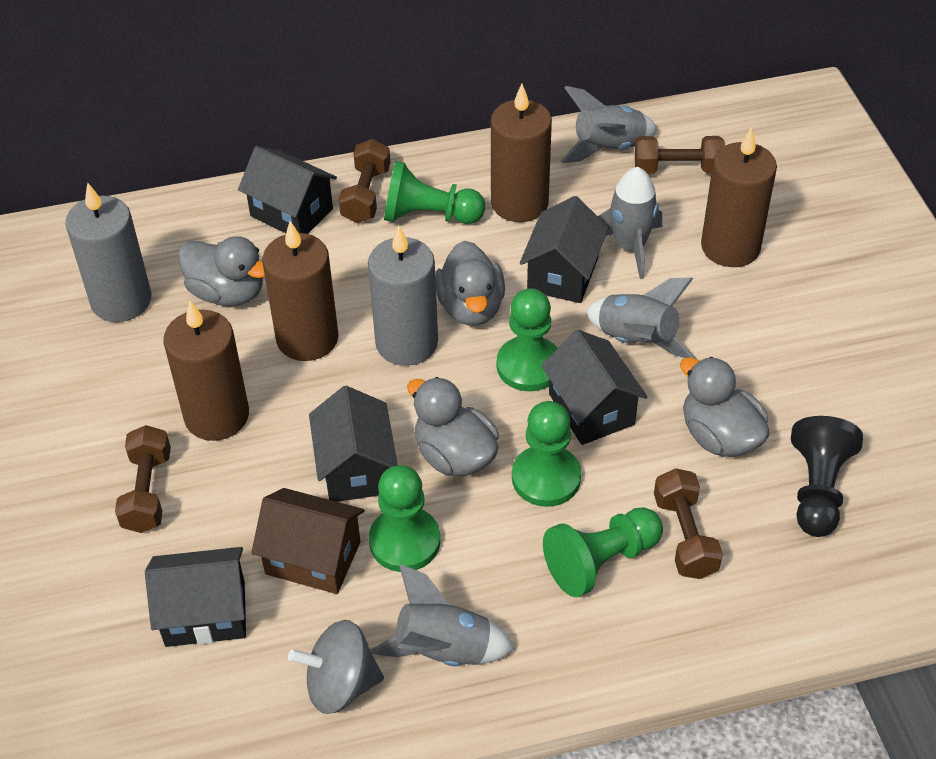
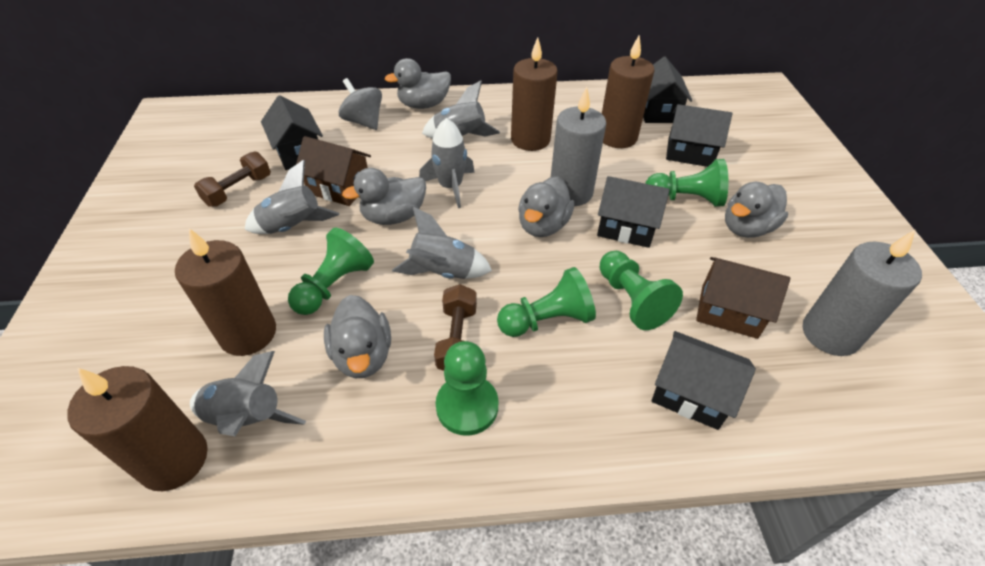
black pawn: [791,416,863,537] = 1 -> none = 0
brown dumbbell: [115,425,171,533] [339,139,391,223] [635,136,725,174] [654,468,723,579] = 4 -> [194,151,271,207] [434,284,477,371] = 2
brown house: [251,488,364,594] = 1 -> [296,136,371,206] [696,257,790,339] = 2
grey duck: [178,236,265,306] [407,377,499,476] [435,241,505,326] [680,357,769,457] = 4 -> [324,295,391,378] [342,168,426,225] [385,58,451,109] [518,176,574,237] [725,182,788,238] = 5
grey rocket: [370,564,515,666] [561,86,657,163] [586,278,696,358] [598,167,662,279] = 4 -> [190,351,306,437] [245,160,339,234] [392,207,492,279] [419,118,475,208] [422,80,500,139] = 5

